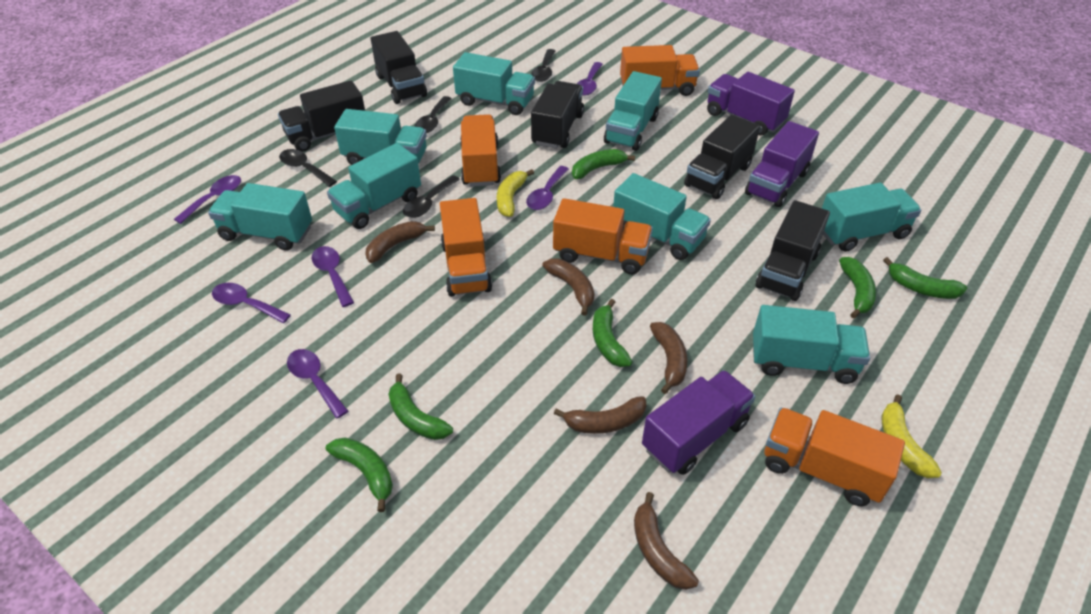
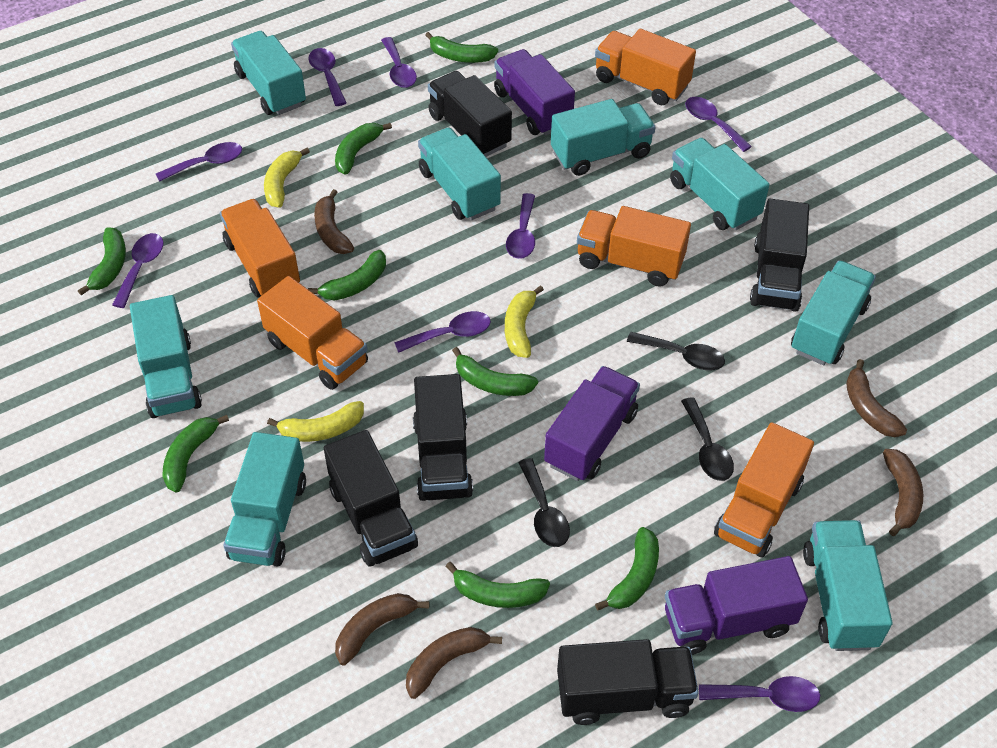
black spoon: [279,149,337,187] [403,175,460,218] [415,96,452,133] [531,49,555,82] = 4 -> [518,458,570,547] [627,332,725,370] [681,397,734,481] = 3
green banana: [326,437,393,512] [388,373,453,440] [572,149,635,179] [593,299,632,367] [839,257,876,318] [883,257,967,299] = 6 -> [78,228,126,295] [163,415,229,493] [308,250,386,301] [335,123,392,175] [425,32,498,63] [445,562,550,608] [452,347,538,396] [595,527,659,610] = 8
purple spoon: [174,175,241,224] [212,283,291,323] [287,349,348,419] [312,246,354,307] [526,166,569,210] [577,62,603,96] = 6 -> [112,233,163,308] [156,142,242,182] [308,48,346,106] [381,37,417,88] [394,311,491,353] [506,193,535,259] [685,97,752,152] [699,676,820,712] = 8
yellow banana: [497,169,534,217] [882,394,942,478] = 2 -> [264,148,310,208] [267,401,364,442] [505,285,544,358] = 3

